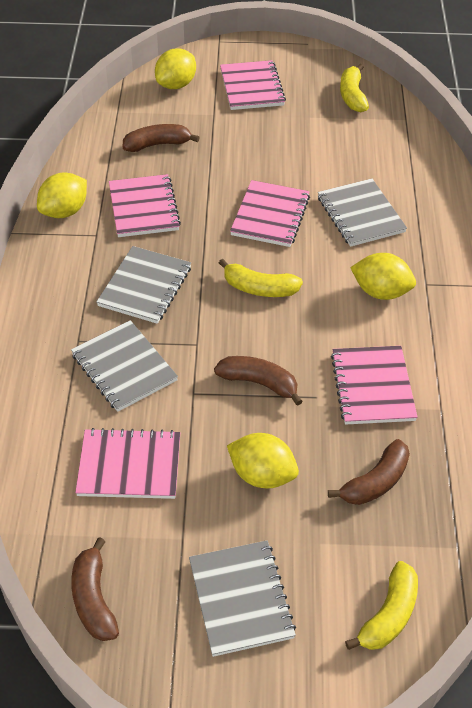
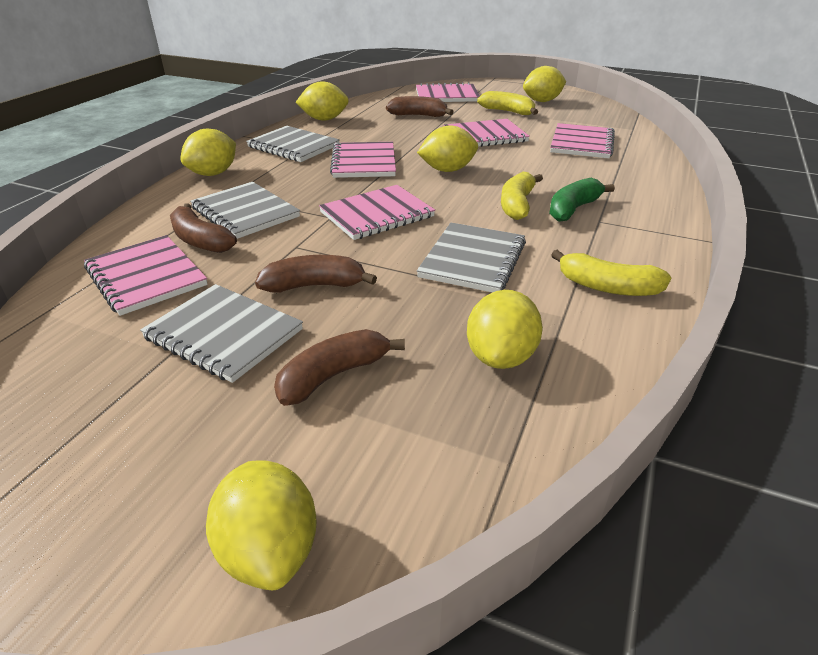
green banana: none = 0 -> [549,178,615,222] = 1
pink notebook: [75,428,180,499] [109,174,181,237] [220,60,286,110] [230,180,310,247] [331,346,418,425] = 5 -> [84,235,208,316] [319,185,435,240] [330,142,396,178] [416,82,480,102] [443,119,530,147] [550,123,615,158] = 6
yellow lemon: [37,172,87,218] [155,48,196,89] [227,433,299,488] [350,253,416,300] = 4 -> [181,129,236,176] [206,461,317,590] [296,81,349,121] [417,126,478,172] [467,290,543,369] [523,66,566,102] = 6

